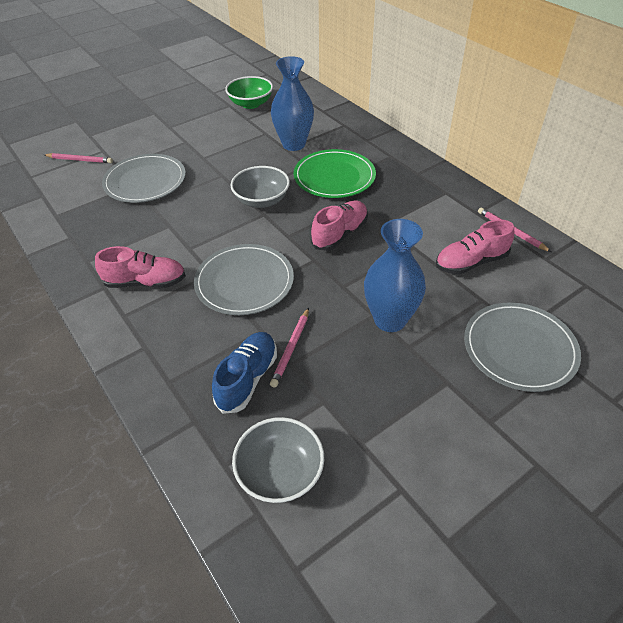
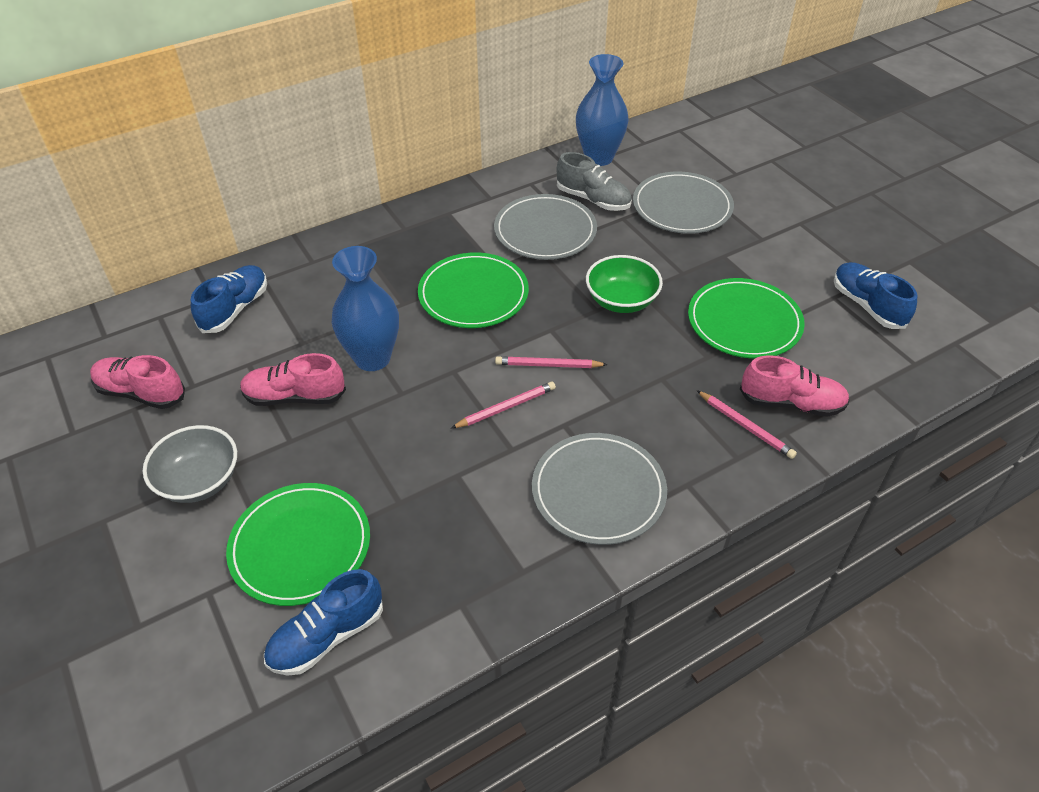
blue shoe: [212,332,277,414] = 1 -> [191,265,267,333] [264,569,383,676] [834,262,917,329] = 3
green plate: [294,149,376,198] = 1 -> [226,483,370,606] [418,253,529,328] [688,278,805,358] = 3
grey bowl: [231,166,290,208] [232,417,324,503] = 2 -> [143,425,237,503] = 1
grey shoe: none = 0 -> [557,152,632,211] = 1

